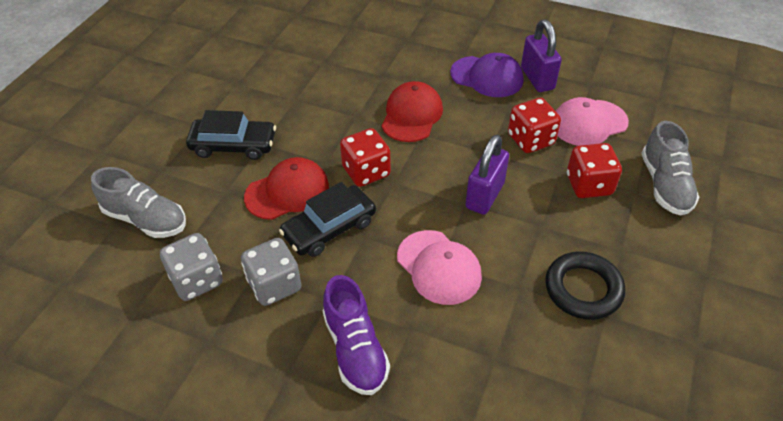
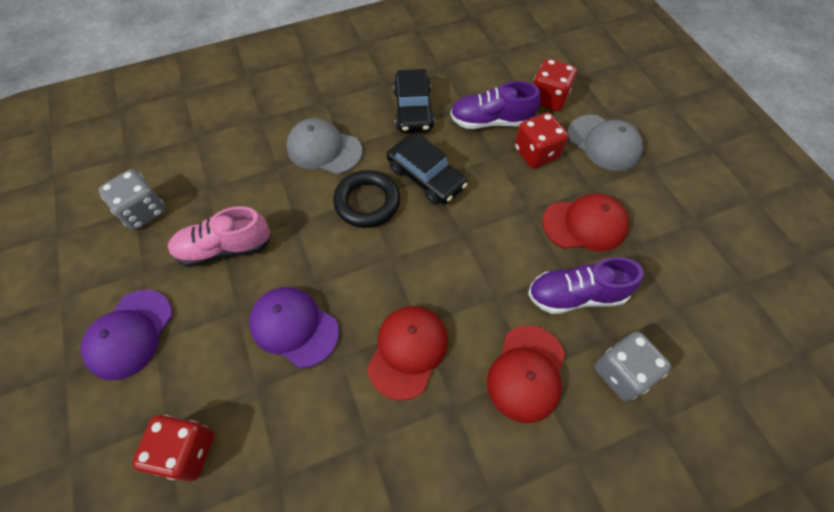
grey cap: none = 0 -> [286,118,362,174] [568,115,643,171] = 2
grey shoe: [91,167,186,238] [641,121,700,215] = 2 -> none = 0
pink cap: [397,230,482,305] [556,97,629,146] = 2 -> none = 0
pink shoe: none = 0 -> [168,206,271,267] = 1
purple cap: [450,53,523,97] = 1 -> [81,290,172,380] [249,287,339,368] = 2
purple padlock: [465,135,509,215] [521,20,562,92] = 2 -> none = 0
purple shoe: [322,275,390,395] = 1 -> [450,81,540,129] [528,257,644,314] = 2
red cap: [244,157,329,220] [382,81,443,142] = 2 -> [367,306,448,400] [487,325,565,423] [542,193,629,251] = 3

